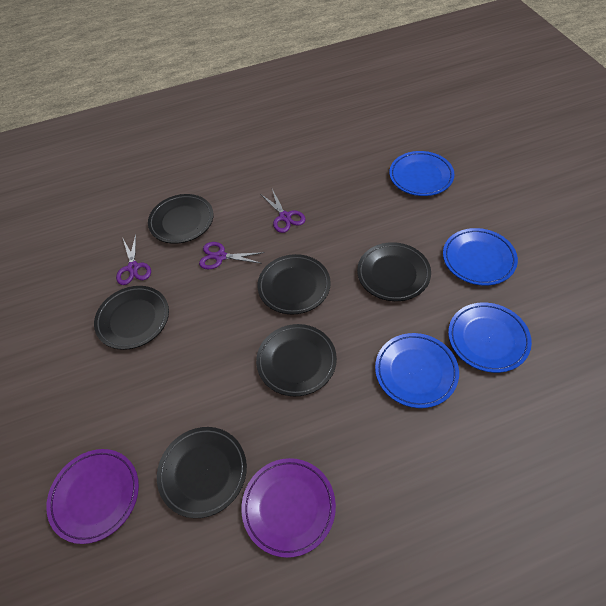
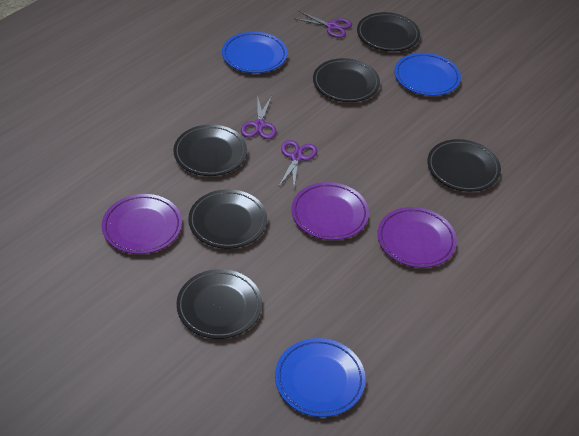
blue plate: [375,333,459,408] [389,151,455,196] [443,228,518,286] [448,302,532,373] = 4 -> [222,32,287,73] [275,338,366,417] [394,53,461,96] = 3
purple plate: [46,449,139,544] [241,458,336,558] = 2 -> [102,194,182,254] [291,182,369,240] [377,207,457,268] = 3

